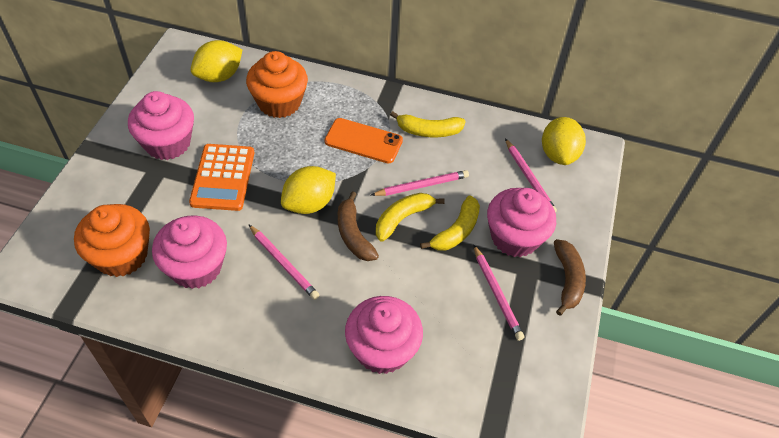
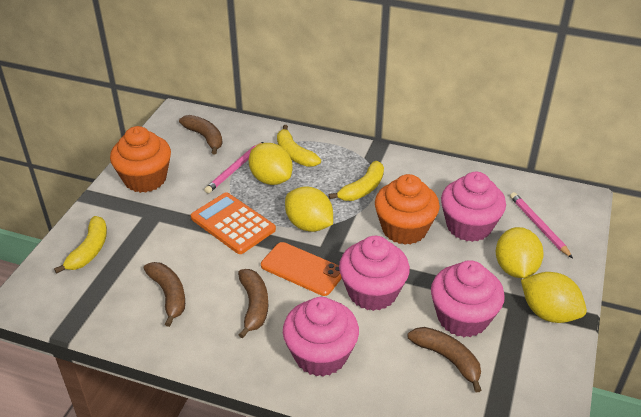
brown banana: [338,191,379,261] [554,239,586,316] = 2 -> [144,262,185,327] [179,115,223,155] [238,269,268,338] [408,327,481,393] = 4
pink pencil: [249,225,320,300] [371,170,469,196] [474,245,524,341] [505,138,557,213] = 4 -> [204,142,263,193] [510,192,573,258] = 2
yellow lemon: [191,40,243,82] [281,166,336,214] [542,117,586,165] = 3 -> [249,143,293,185] [285,187,333,232] [496,227,544,278] [521,272,587,323] = 4

